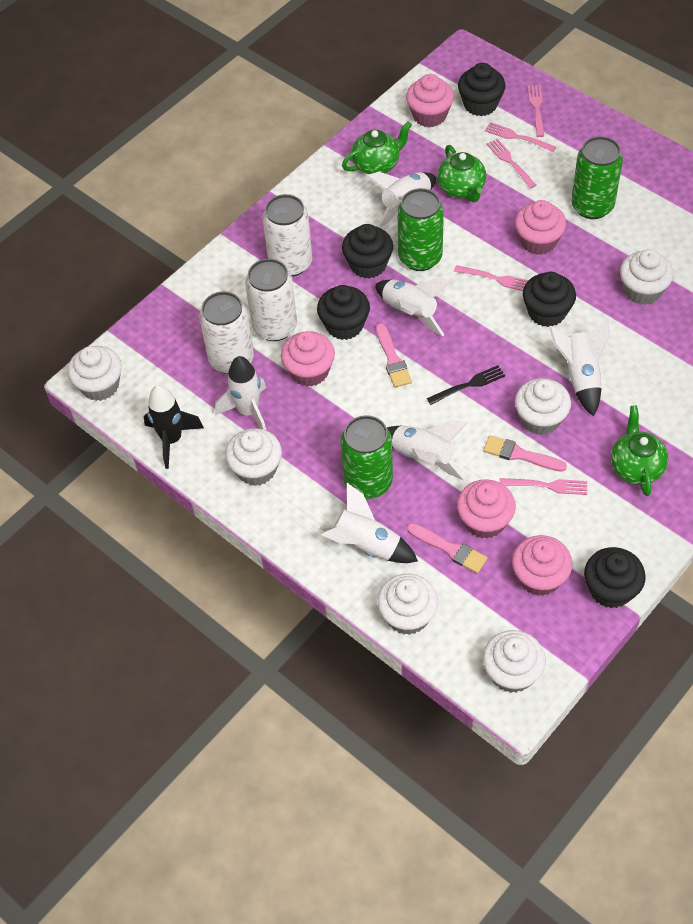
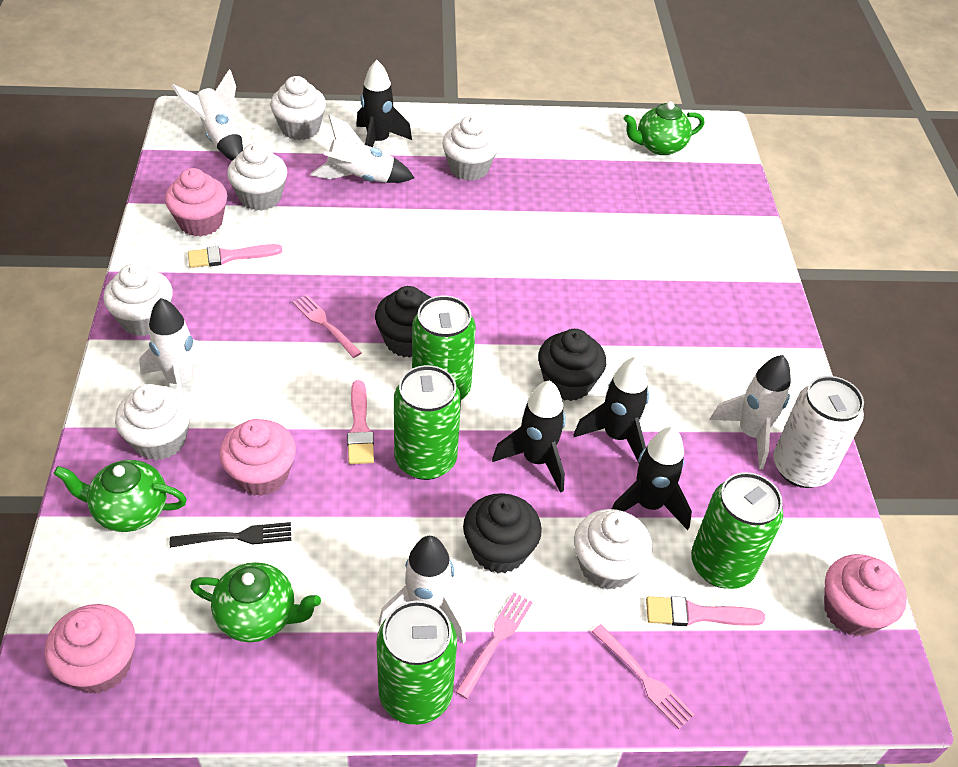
black cupcake: [317,285,370,340] [342,224,393,279] [458,63,505,116] [523,272,576,327] [584,547,646,608] = 5 -> [375,286,432,358] [463,493,542,573] [538,329,606,401] = 3
black rocket: [144,385,204,469] = 1 -> [356,60,412,147] [492,380,566,493] [573,356,649,463] [612,427,692,530] = 4
green can: [340,415,393,499] [397,188,444,271] [571,136,623,219] = 3 -> [377,600,457,725] [394,365,461,480] [412,296,476,400] [691,472,783,589] = 4
pink cupcake: [281,331,335,387] [406,74,454,127] [457,479,516,539] [512,535,573,596] [515,200,566,255] = 5 -> [44,604,136,694] [165,168,227,237] [219,419,296,496] [824,554,907,637] = 4
pink fork: [454,265,529,291] [485,122,556,152] [487,138,536,189] [499,478,587,495] [528,85,544,137] = 5 -> [292,294,362,358] [456,592,533,699] [592,624,695,729] = 3
white can: [199,291,254,374] [245,259,297,341] [263,194,312,277] = 3 -> [773,376,864,488] = 1
white rocket: [215,356,266,430] [319,483,418,563] [366,172,436,228] [375,277,452,337] [387,420,468,480] [549,317,610,417] = 6 -> [139,298,217,395] [172,69,243,161] [311,114,414,183] [379,536,466,643] [710,355,791,469] = 5

